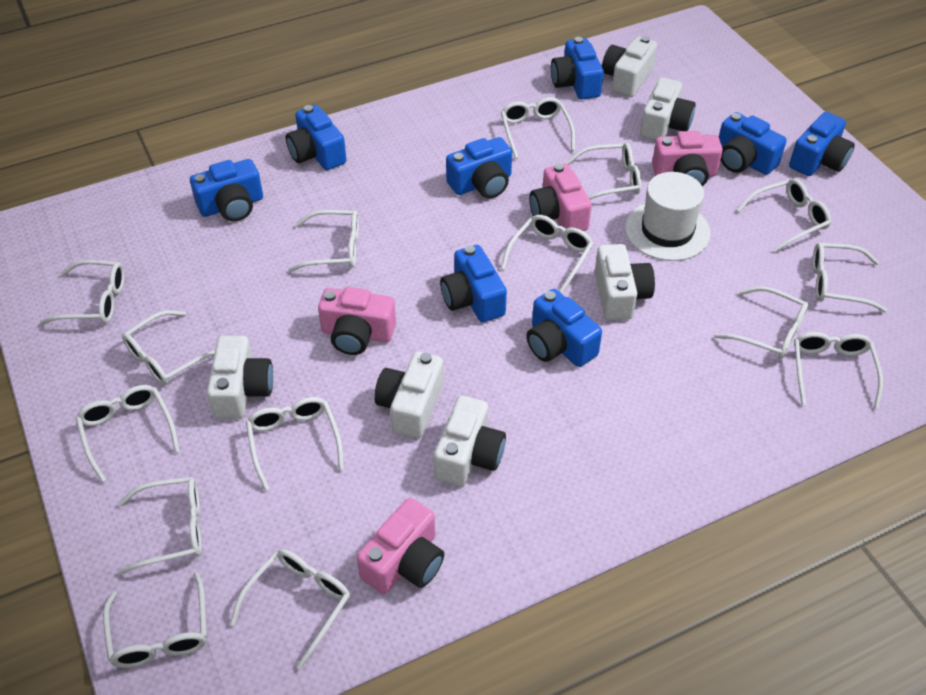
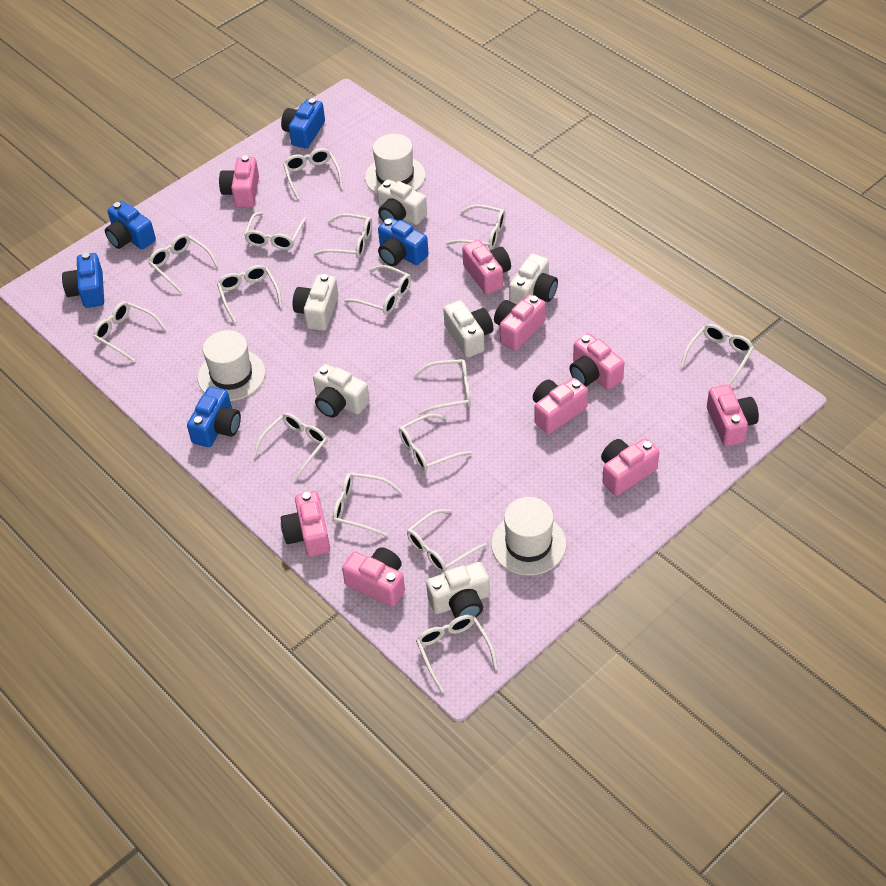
blue camera: [190,159,263,221] [286,105,347,170] [440,245,507,322] [446,137,512,198] [526,289,602,367] [551,37,604,99] [719,112,787,175] [789,112,855,176] = 8 -> [62,253,104,308] [105,201,156,249] [187,386,241,447] [281,98,325,148] [378,217,429,266] = 5
pink camera: [318,287,396,355] [357,498,444,594] [529,163,592,231] [652,131,723,186] = 4 -> [219,155,259,207] [281,491,330,557] [342,547,405,607] [462,240,511,294] [494,294,546,351] [533,378,588,434] [569,333,624,390] [601,438,659,496] [707,384,759,446] = 9
white hat: [625,172,711,261] = 1 -> [198,330,265,401] [365,134,426,194] [491,497,566,575] = 3

